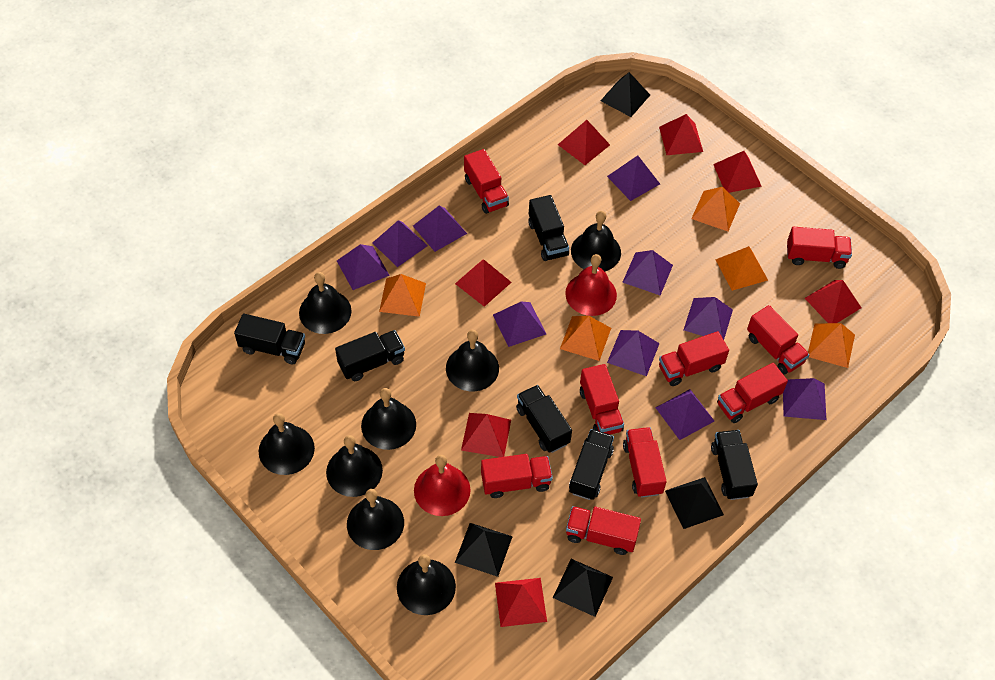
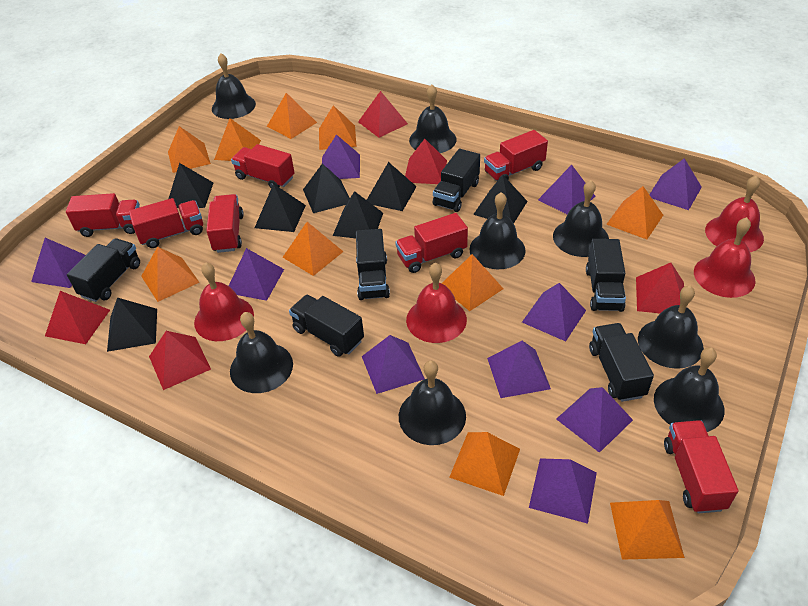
black pyramid: [455,523,513,577] [553,559,613,617] [601,72,650,117] [665,477,724,529] = 4 -> [107,297,157,352] [169,163,213,208] [255,184,306,232] [303,164,350,213] [333,191,383,238] [367,162,417,211] [473,175,528,224] = 7
orange pyramid: [379,274,426,317] [560,316,611,361] [691,187,740,231] [715,246,768,291] [808,323,855,368] = 5 -> [141,247,200,302] [168,126,211,173] [214,118,261,161] [267,93,317,139] [283,222,344,276] [319,105,356,150] [442,254,503,311] [449,432,520,496] [606,186,663,239] [610,500,685,560] = 10
red bell: [414,455,471,516] [565,254,617,316] = 2 -> [194,262,254,341] [406,262,467,343] [694,217,756,298] [705,175,764,252] = 4
red pyramid: [455,259,512,307] [461,413,511,457] [495,578,547,627] [558,120,610,165] [659,114,703,155] [713,151,762,193] [805,280,862,323] = 7 -> [45,291,110,344] [149,331,211,390] [358,91,408,138] [405,139,447,184] [636,263,684,313] = 5
red truck: [464,149,509,214] [481,454,553,498] [566,506,641,555] [580,364,624,434] [623,427,667,498] [659,331,729,386] [717,363,788,423] [747,305,809,375] [787,227,852,269] = 9 -> [66,193,140,237] [129,198,203,248] [206,194,244,253] [231,144,295,188] [395,213,468,273] [484,130,548,181] [664,420,738,513] = 7

